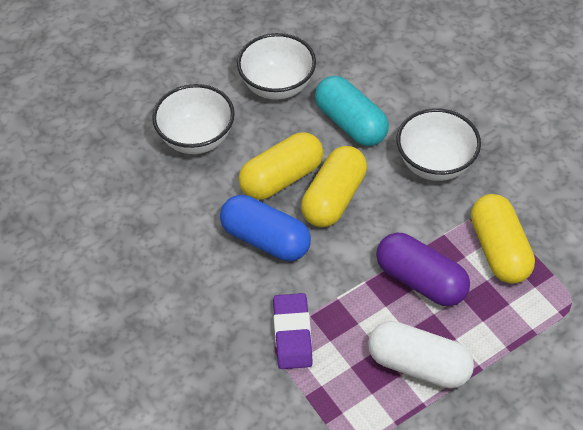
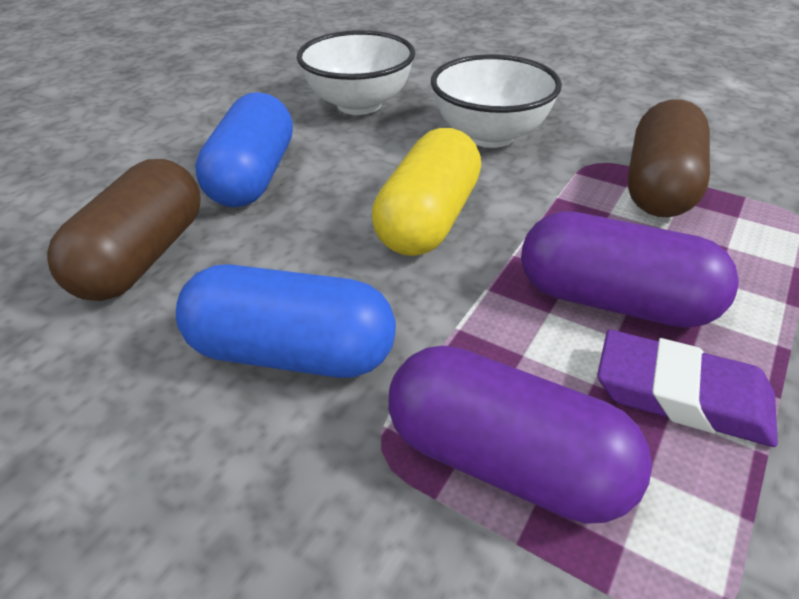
blue capsule: [220,195,311,261] = 1 -> [176,264,396,378] [195,92,293,207] = 2
brown capsule: none = 0 -> [47,159,201,301] [628,100,710,217] = 2
purple capsule: [376,233,470,306] = 1 -> [388,346,652,524] [521,211,739,328] = 2
turquoise capsule: [315,76,389,146] = 1 -> none = 0
white bowl: [152,84,235,154] [237,33,316,100] [397,108,481,181] = 3 -> [297,30,415,115] [431,54,562,148] = 2
white capsule: [368,321,474,388] = 1 -> none = 0
yellow capsule: [239,132,323,200] [301,146,367,227] [471,194,535,284] = 3 -> [372,128,481,256] = 1

